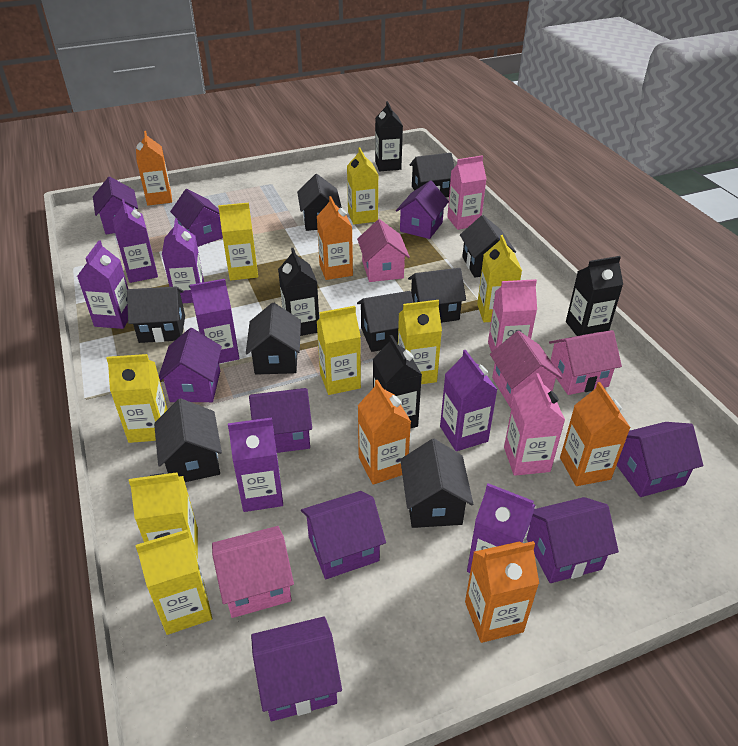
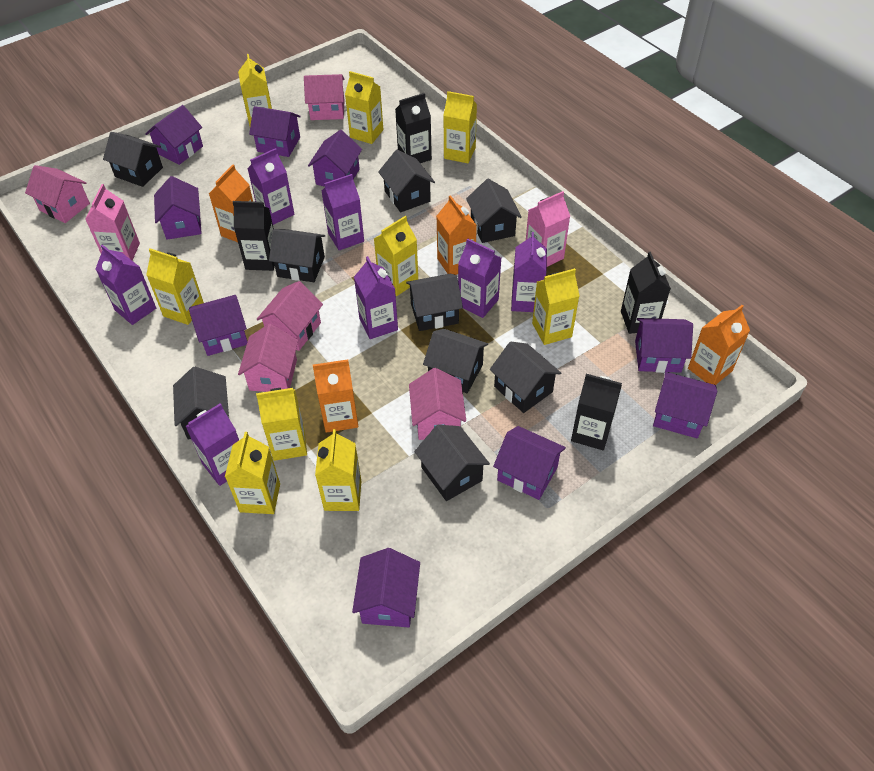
orange carton: [136,131,172,206] [317,196,353,280] [357,380,411,485] [465,541,539,643] [560,382,631,486] = 5 -> [209,165,253,242] [313,359,359,433] [436,195,477,275] [688,305,750,385] = 4
pink carton: [447,155,487,230] [488,279,537,352] [504,373,565,476] = 3 -> [85,184,140,261] [526,191,570,267] = 2
pink house: [212,526,294,618] [357,219,410,282] [490,331,562,408] [549,330,622,395] = 4 -> [25,165,90,223] [238,324,298,392] [257,281,323,351] [304,74,345,120] [409,368,466,440] = 5
yellow carton: [106,354,168,443] [129,472,198,560] [136,530,212,635] [218,203,258,281] [317,306,361,395] [347,147,378,224] [398,300,442,384] [477,235,522,322] = 8 -> [146,248,204,325] [225,432,280,514] [238,54,272,126] [256,388,307,461] [315,429,361,511] [345,71,383,144] [374,216,418,296] [443,91,477,163] [532,268,580,345] = 9

